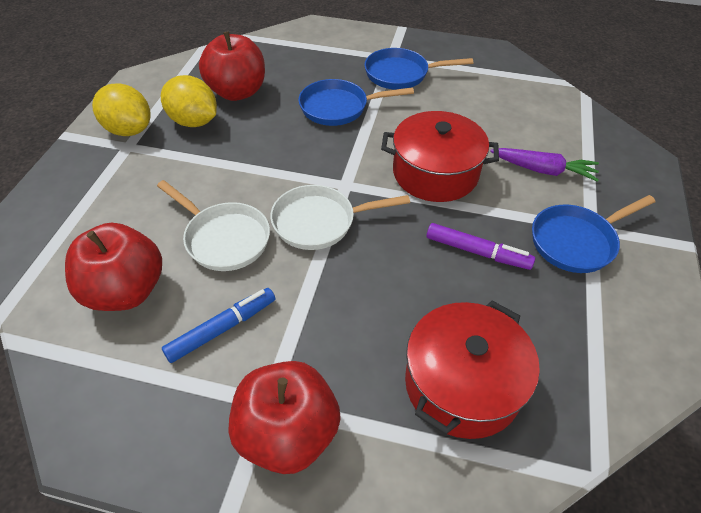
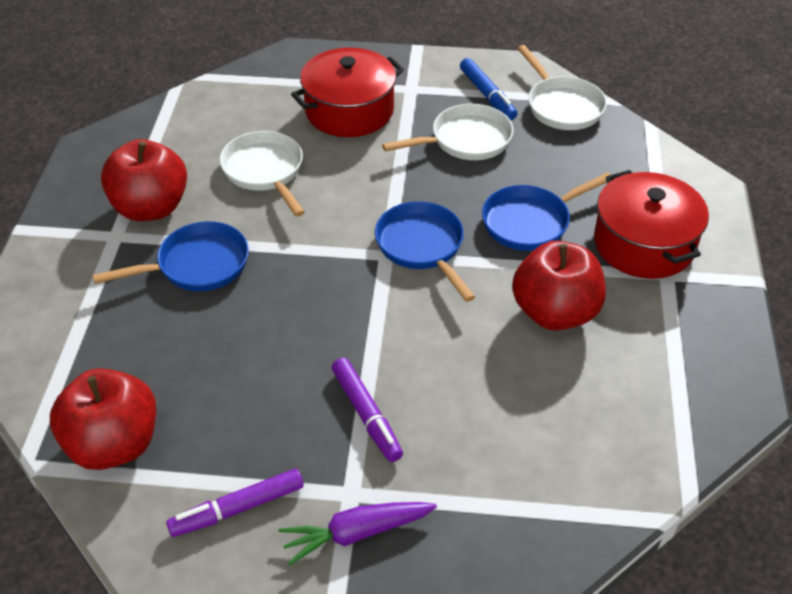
purple marker: [426,223,535,270] = 1 -> [166,469,304,537] [332,358,403,462] = 2
white pan: [157,180,270,271] [270,185,410,250] = 2 -> [220,131,305,217] [382,104,514,160] [517,45,607,130] = 3
yellow lemon: [92,83,151,136] [161,75,217,127] = 2 -> none = 0

